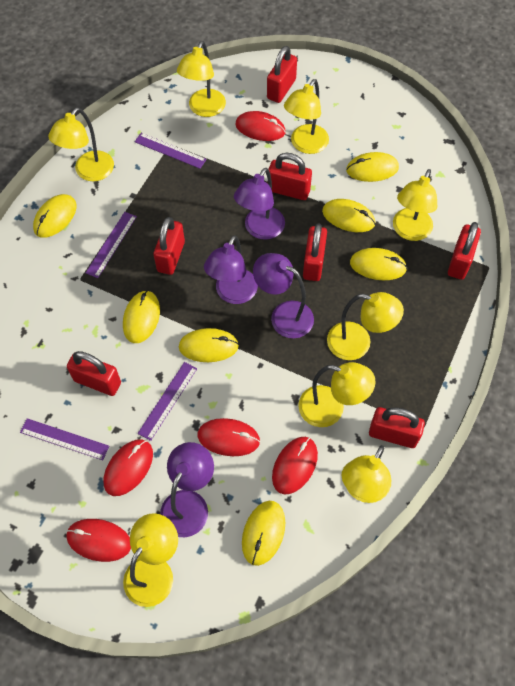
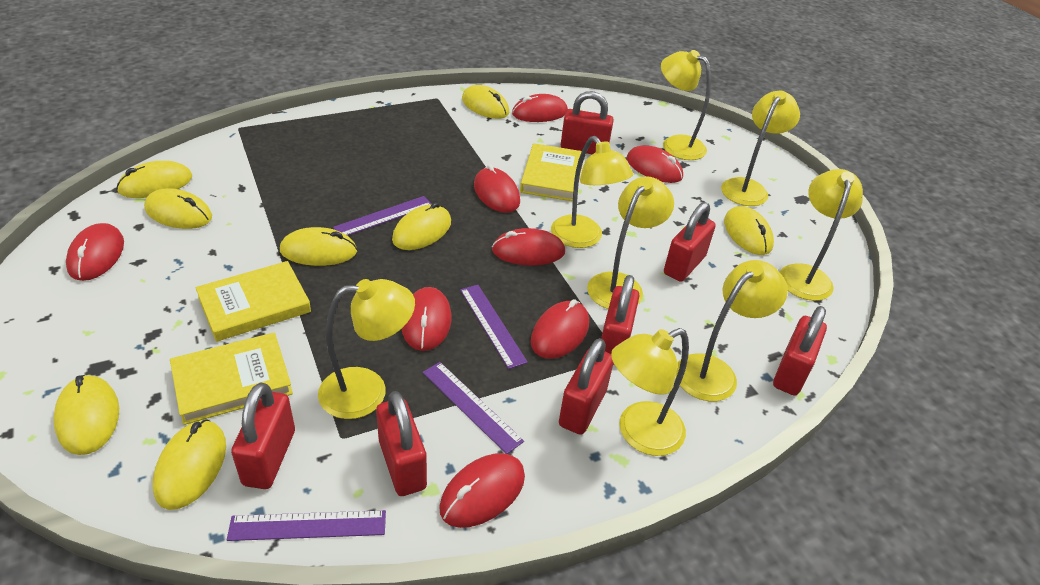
purple lamp: [160,442,214,537] [204,235,258,304] [234,168,285,240] [253,253,314,339] = 4 -> none = 0
red mouse: [66,519,131,562] [104,439,153,496] [198,418,260,456] [235,111,286,141] [272,437,318,495] = 5 -> [66,223,124,281] [402,287,451,351] [439,453,525,528] [474,164,520,213] [492,228,565,266] [512,94,568,122] [531,299,589,359] [627,145,683,183] = 8
yellow book: none = 0 -> [170,333,293,425] [196,261,311,342] [520,143,583,201] = 3
yellow mouse: [33,194,76,238] [123,290,160,343] [179,328,239,362] [242,501,285,566] [322,199,375,232] [346,152,399,182] [350,248,407,280] = 7 -> [53,375,119,455] [116,161,192,198] [144,188,212,229] [153,419,226,510] [280,227,357,266] [392,202,451,250] [462,85,509,119] [724,206,774,255] = 8

